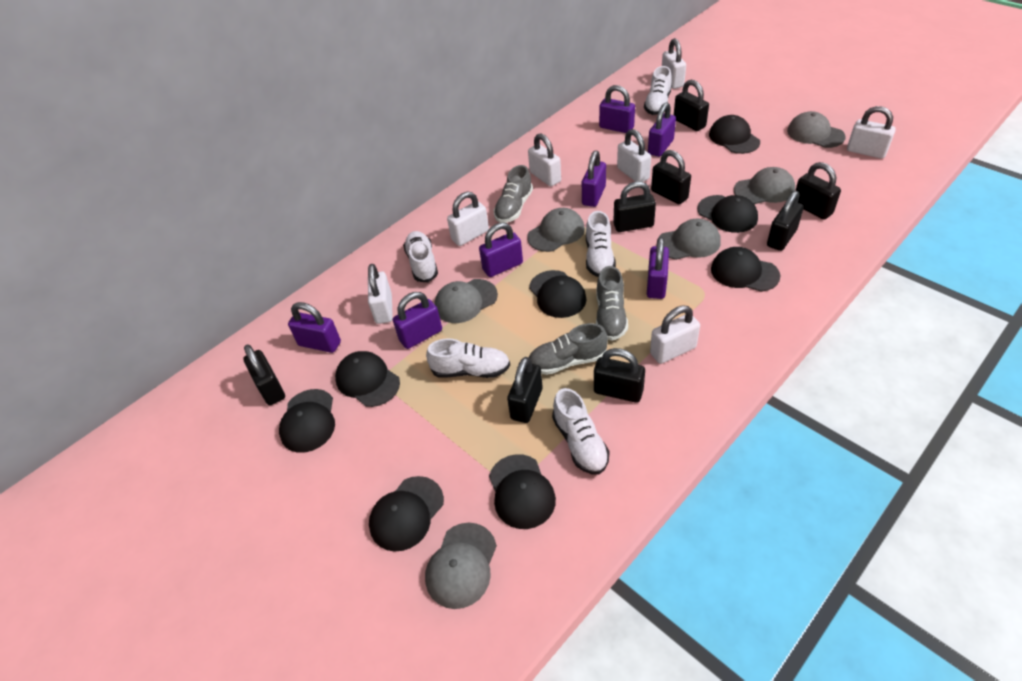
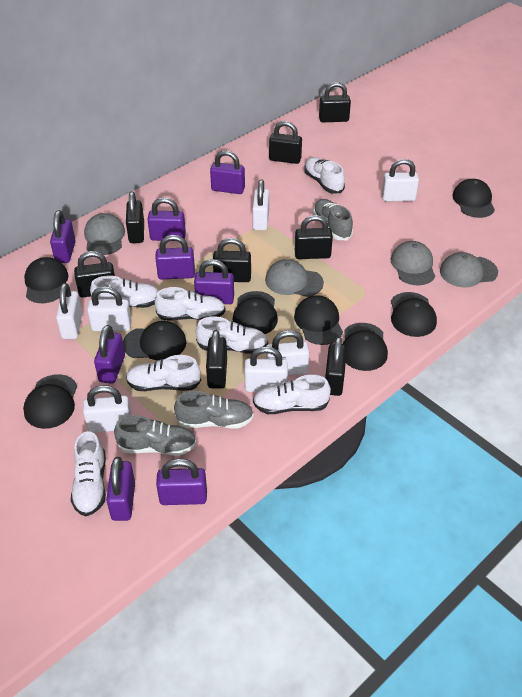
grey cap: [425,523,497,609] [434,279,498,323] [527,208,585,252] [657,218,721,260] [734,167,795,204] [787,111,846,148] = 6 -> [84,213,125,255] [265,259,324,297] [391,241,435,286] [440,252,498,287] = 4
purple padlock: [288,302,341,353] [393,292,442,349] [479,223,523,277] [582,151,606,207] [599,85,635,133] [647,237,669,299] [648,103,676,157] = 7 -> [50,210,76,263] [94,325,125,384] [106,457,135,521] [147,198,186,241] [155,235,195,279] [156,459,207,505] [194,259,234,304] [210,150,245,194] = 8
white shoe: [403,231,438,282] [426,339,510,378] [552,388,610,475] [586,211,616,277] [644,66,672,115] = 5 -> [71,431,106,516] [90,276,159,308] [126,355,201,391] [155,287,226,321] [196,316,268,354] [253,375,331,414] [304,157,345,194] = 7

